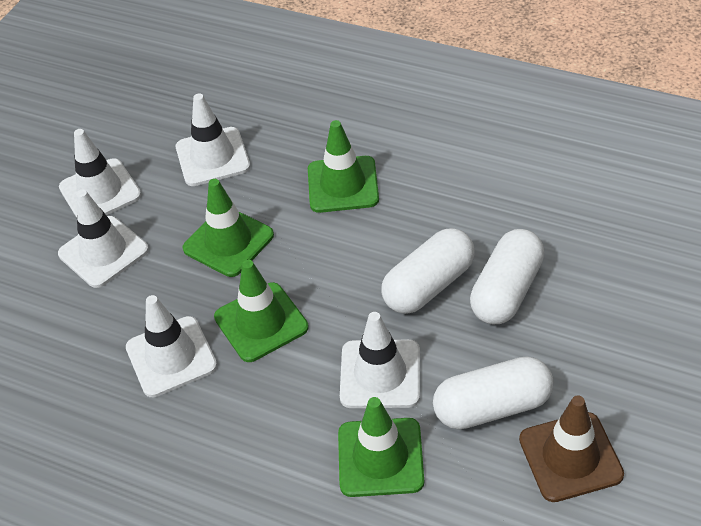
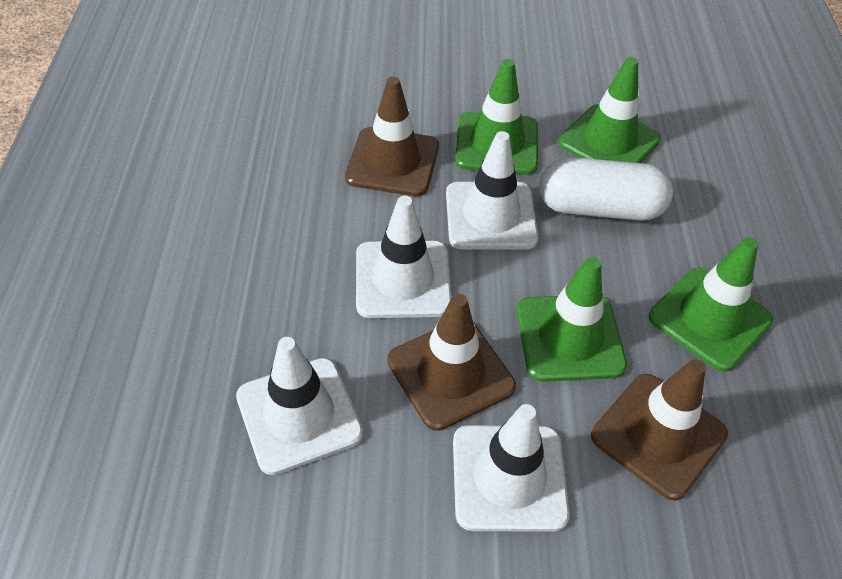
brown traffic cone: [519,396,624,502] = 1 -> [345,77,439,196] [388,294,516,431] [591,359,728,500] = 3
white capsule: [382,228,475,314] [433,356,553,429] [470,229,545,324] = 3 -> [539,157,673,221] = 1
white traffic cone: [58,189,149,288] [59,129,141,218] [126,295,217,398] [176,94,250,186] [340,312,420,408] = 5 -> [236,337,363,475] [356,196,452,318] [446,131,538,250] [453,404,570,532] = 4

